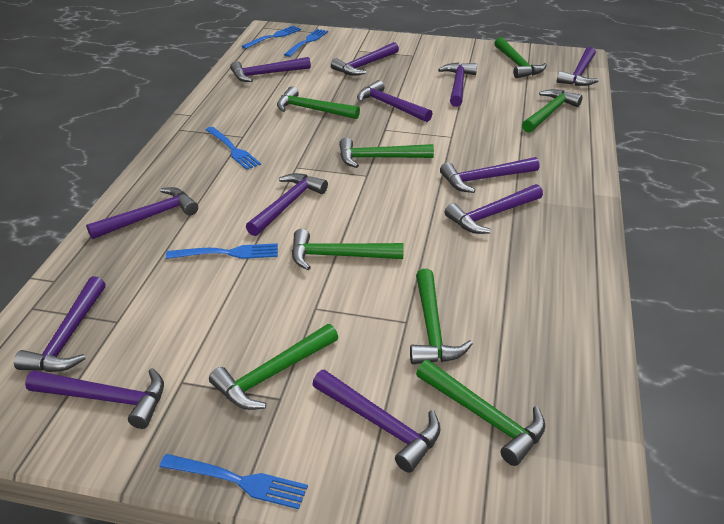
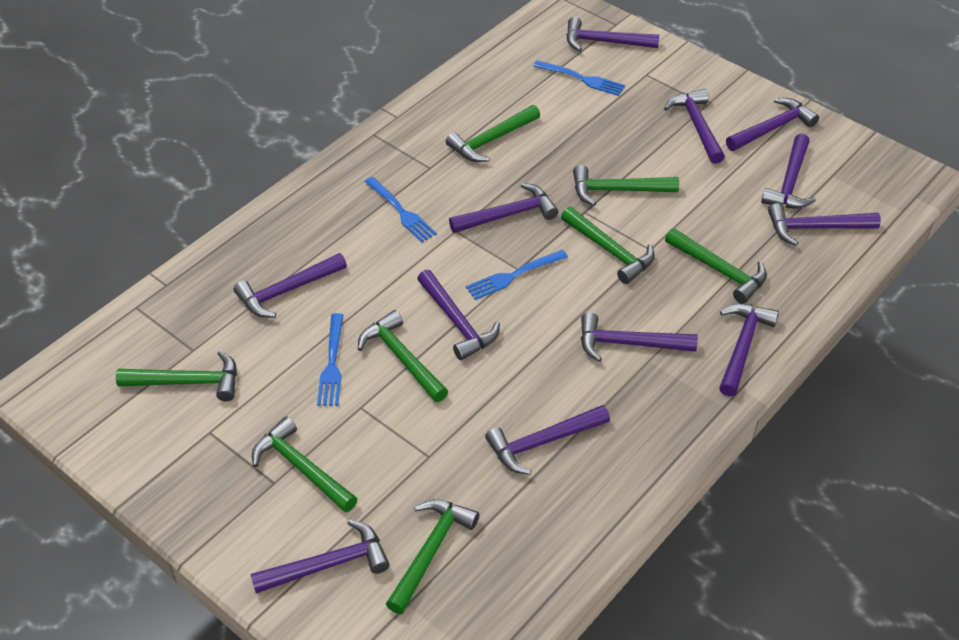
blue fork: [159,454,308,509] [166,243,278,259] [205,127,261,170] [242,26,301,49] [284,29,328,57] = 5 -> [317,313,343,406] [365,177,437,243] [466,250,568,300] [533,61,625,96] = 4

